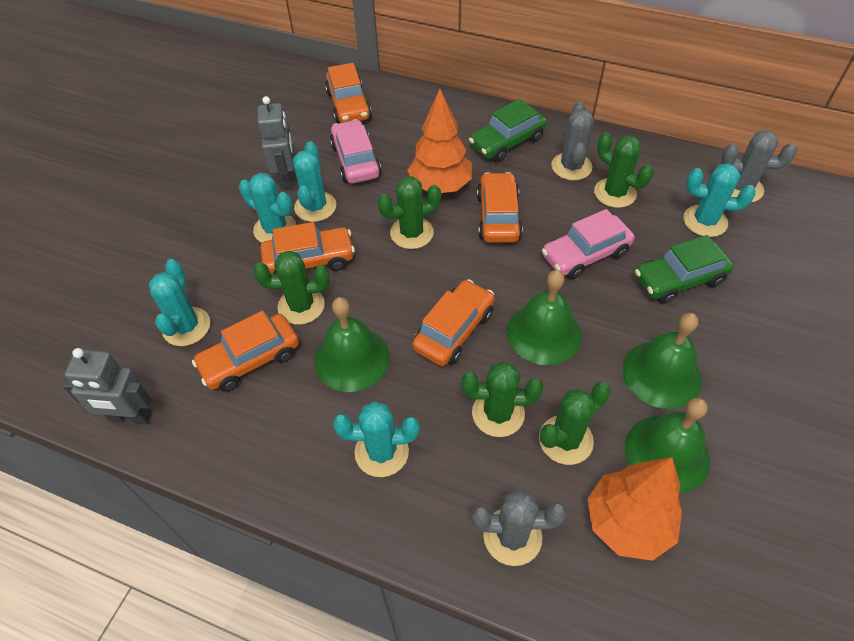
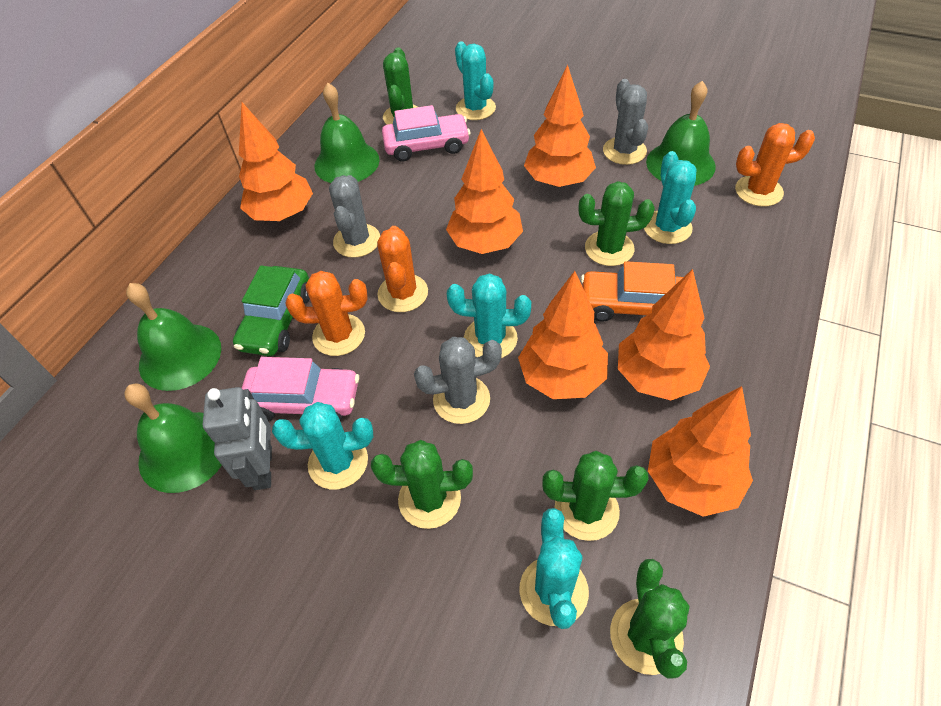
green car: [469,99,547,162] [635,235,734,304] = 2 -> [233,266,310,356] = 1
grey robot: [62,348,152,424] [258,96,294,189] = 2 -> [203,387,272,490] = 1
orange cactus: none = 0 -> [285,271,367,356] [377,226,428,312] [735,123,815,207] = 3
orange car: [192,311,299,392] [260,222,355,274] [325,63,372,124] [412,279,494,366] [477,172,523,243] = 5 -> [581,261,683,322] = 1
orange tree: [407,89,472,193] [587,457,682,561] = 2 -> [239,102,313,221] [446,129,523,254] [518,271,608,399] [524,64,596,187] [618,269,710,400] [648,386,753,517] = 6

